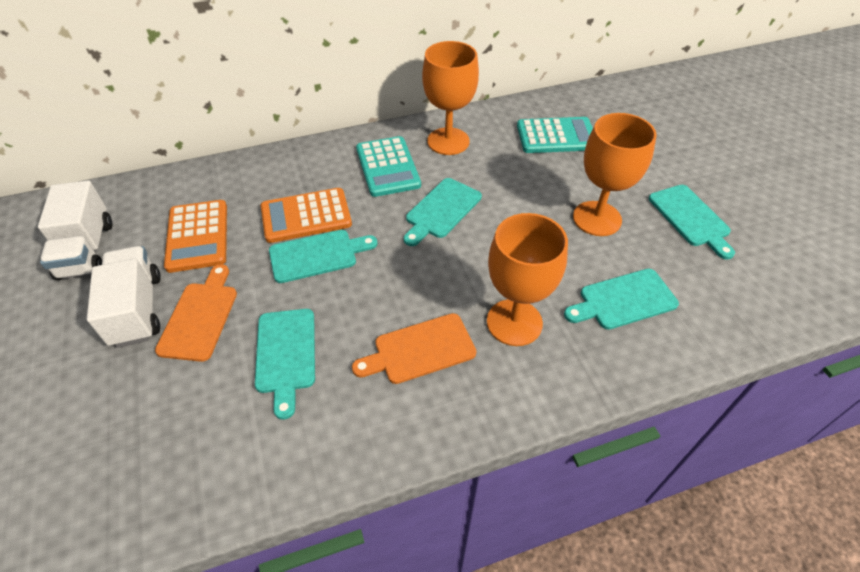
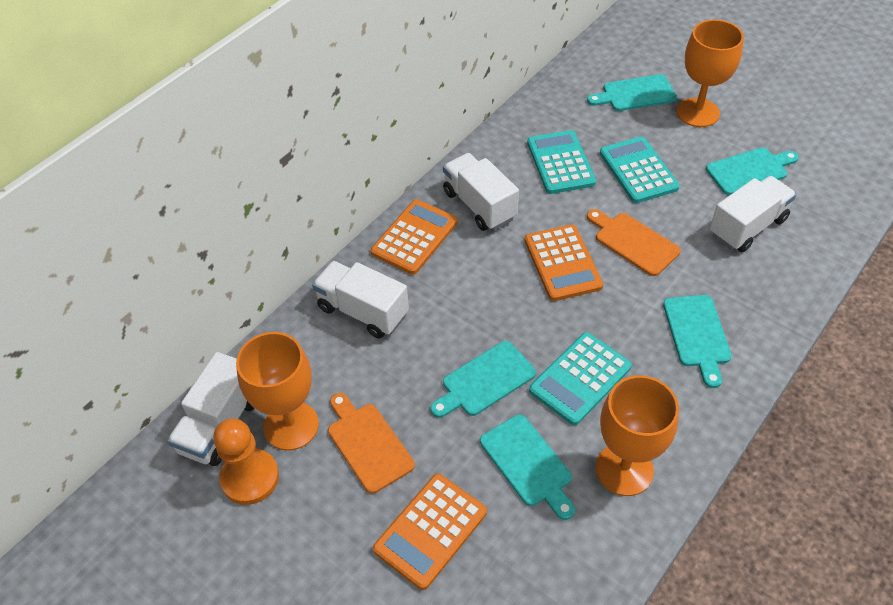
orange calculator: [164,200,227,273] [261,188,352,243] = 2 -> [371,200,458,275] [373,474,487,590] [525,225,603,301] = 3
orange pawn: none = 0 -> [213,418,279,505] = 1
turquoise calculator: [356,136,421,197] [517,117,593,153] = 2 -> [527,130,596,194] [529,332,632,425] [600,136,680,203] = 3
white truck: [38,180,112,280] [87,246,161,347] = 2 -> [167,352,254,466] [312,261,409,339] [443,153,519,231] [710,176,797,252] = 4

